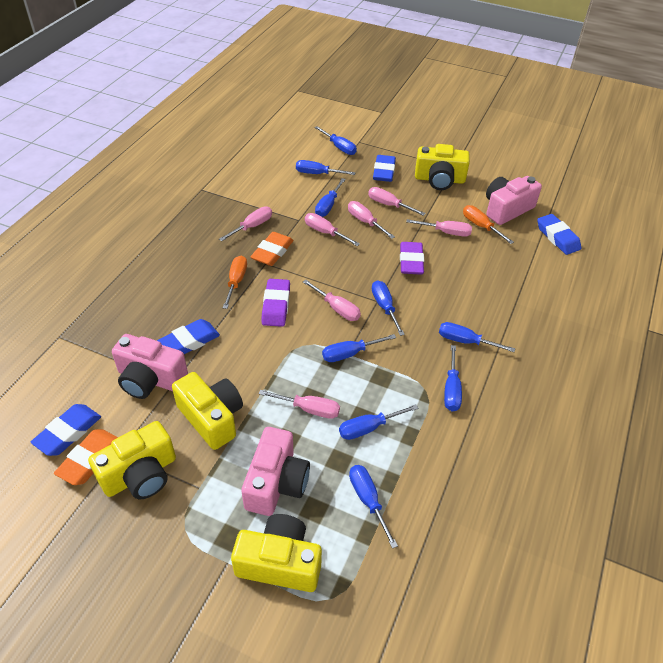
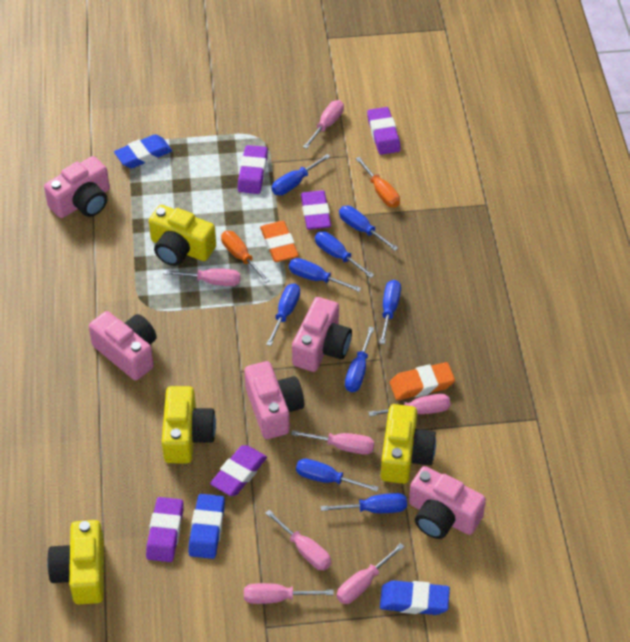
blue eraser: [31,404,101,456] [157,319,220,354] [373,155,396,182] [537,214,581,255] = 4 -> [114,134,172,168] [188,494,225,559] [380,580,450,615] = 3
pink camera: [112,334,188,399] [241,427,310,516] [486,176,542,225] = 3 -> [44,156,110,218] [89,311,156,380] [245,361,304,439] [292,297,352,372] [409,466,486,539] = 5
purple eraser: [261,279,290,327] [400,242,424,275] = 2 -> [146,497,184,562] [210,445,267,496] [238,145,268,194] [301,190,331,230] [367,107,401,155] = 5

